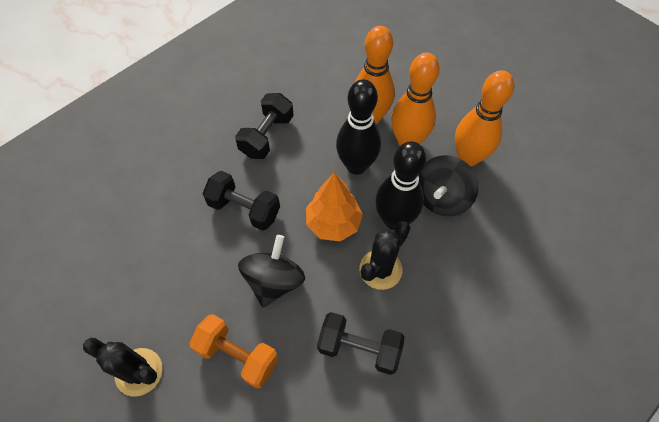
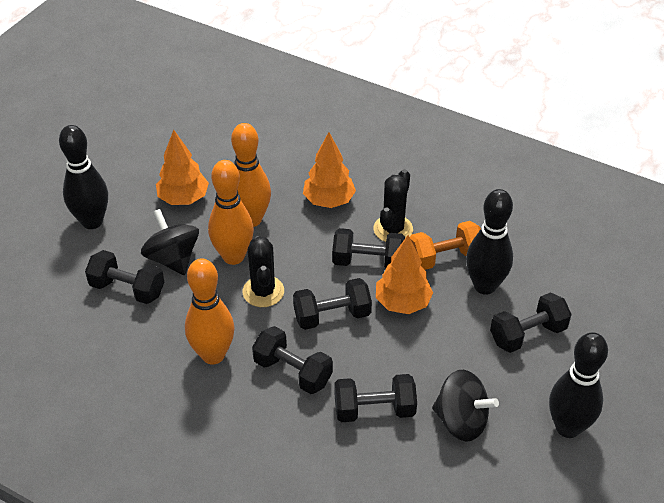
black bowling pin: [336,79,381,175] [376,141,426,230] = 2 -> [59,125,108,229] [466,189,513,295] [549,332,608,438] = 3
black dumbbell: [203,171,280,231] [235,93,294,159] [317,312,405,375] = 3 -> [85,250,164,304] [252,326,333,394] [293,278,372,330] [332,228,405,268] [334,374,417,422] [490,292,572,353] = 6
orange tree: [306,172,363,241] = 1 -> [156,130,209,205] [303,132,356,208] [376,235,433,314] = 3

